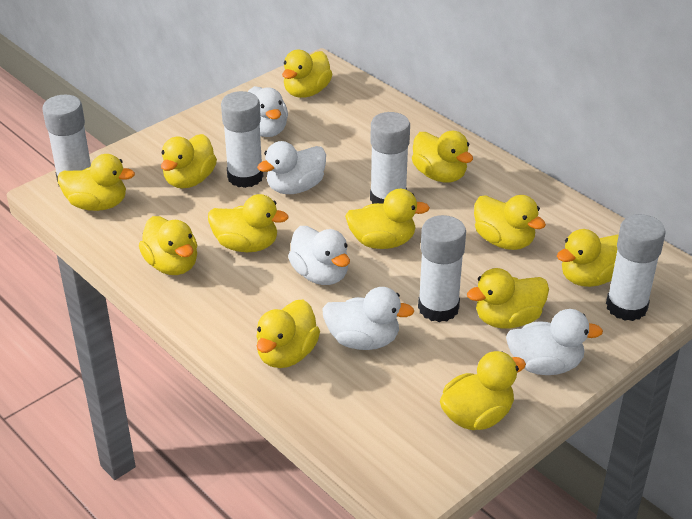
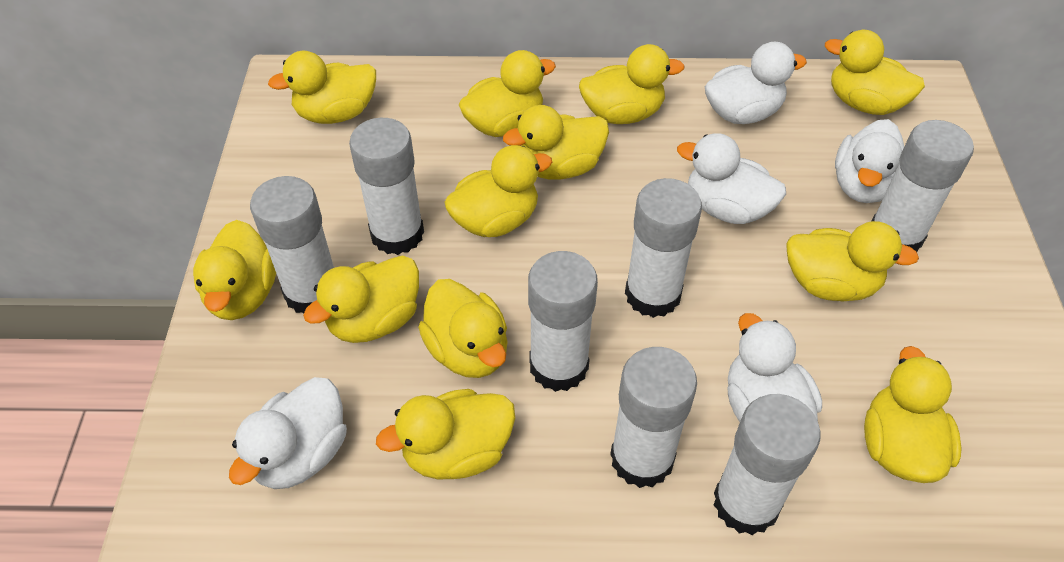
white glue stick: [43,95,91,187] [221,91,263,188] [370,112,410,204] [418,215,466,322] [606,214,666,321] = 5 -> [250,176,334,314] [349,118,424,255] [528,251,598,392] [610,347,697,488] [625,178,702,318] [714,394,821,535] [872,120,974,252] = 7

